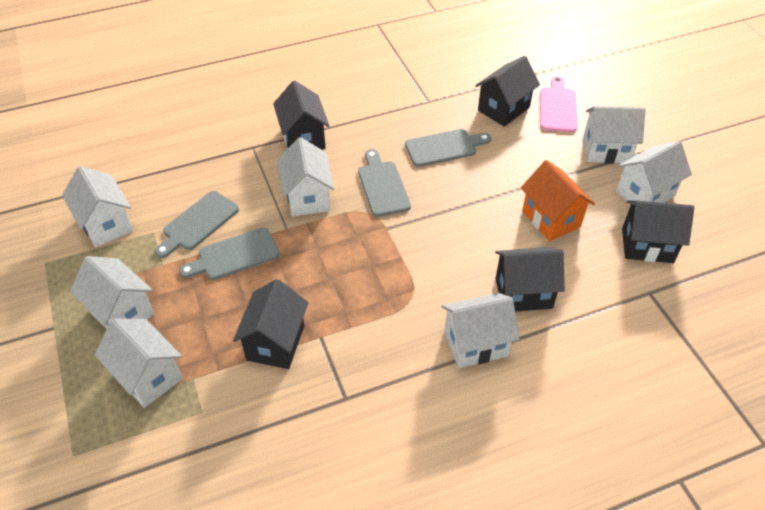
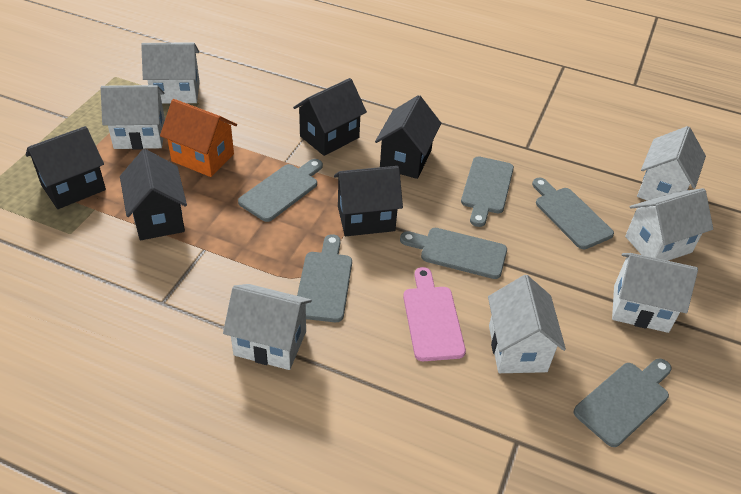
grey cutting board: [155,191,239,258] [179,228,279,280] [358,149,411,217] [405,129,491,167] = 4 -> [238,159,323,222] [297,234,352,322] [400,228,507,279] [461,156,514,227] [532,178,614,250] [573,359,671,447] = 6

